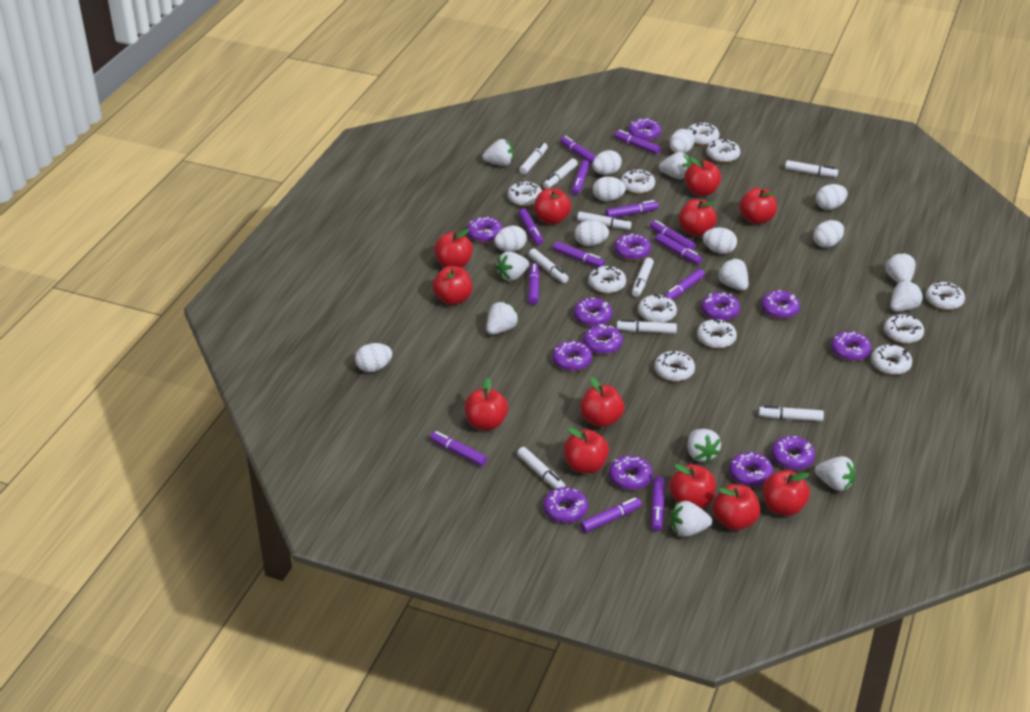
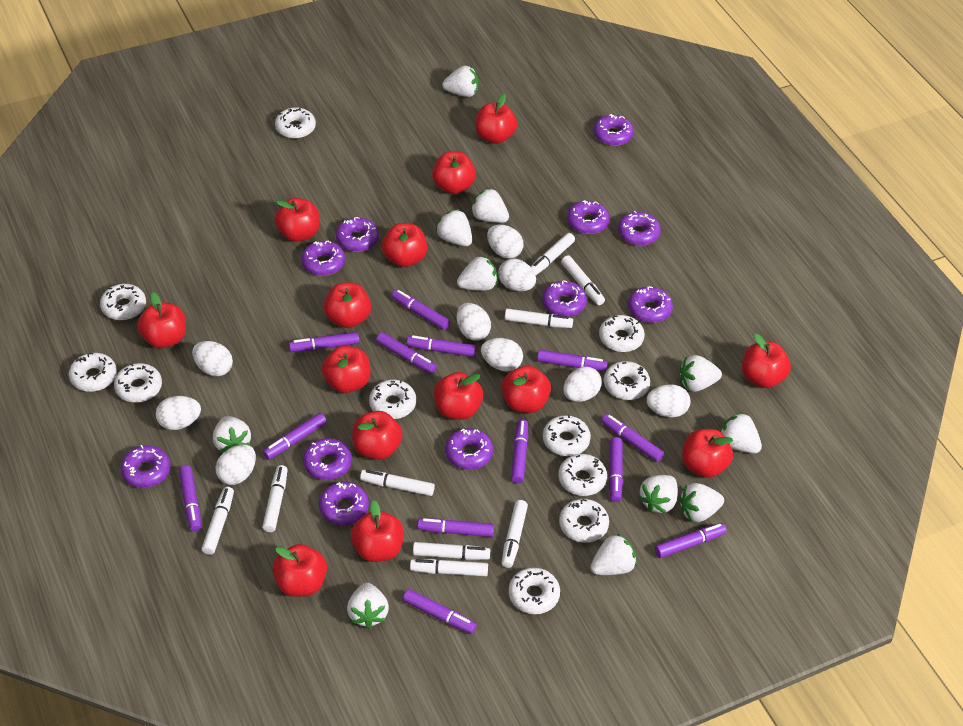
purple donut: [467,217,503,243] [543,487,588,523] [552,341,592,371] [574,298,612,326] [583,324,623,354] [609,455,653,490] [614,234,651,260] [628,119,661,141] [701,292,740,321] [729,452,773,486] [761,290,800,319] [771,436,815,470] [831,331,872,361] = 13 -> [120,445,171,488] [301,241,345,276] [303,438,352,480] [319,482,369,525] [336,217,379,252] [445,428,493,470] [542,281,587,317] [567,200,610,234] [593,114,634,146] [618,211,661,246] [628,286,673,323] = 11
red apple: [432,266,472,305] [434,229,473,268] [464,378,508,430] [534,188,571,225] [563,427,609,473] [580,377,624,427] [669,464,716,508] [679,199,717,236] [685,157,721,196] [713,484,760,530] [739,188,777,224] [763,470,810,516] = 12 -> [137,292,186,348] [273,544,327,597] [274,198,319,242] [322,346,371,393] [324,282,371,328] [351,500,404,562] [352,411,403,460] [382,223,428,267] [432,152,476,194] [434,372,483,420] [475,93,517,144] [502,366,551,413] [682,429,733,478] [742,334,791,388] = 14
white strawberry: [482,139,514,166] [486,302,519,335] [496,252,529,281] [659,152,691,179] [671,501,712,537] [688,429,721,463] [717,258,748,291] [815,456,856,491] [885,252,916,283] [890,280,923,312] = 10 -> [213,416,251,453] [347,583,389,628] [436,209,472,246] [442,66,479,97] [457,256,497,291] [471,188,509,223] [591,533,637,575] [638,475,678,513] [679,483,724,522] [680,355,722,392] [720,412,762,453] = 11

